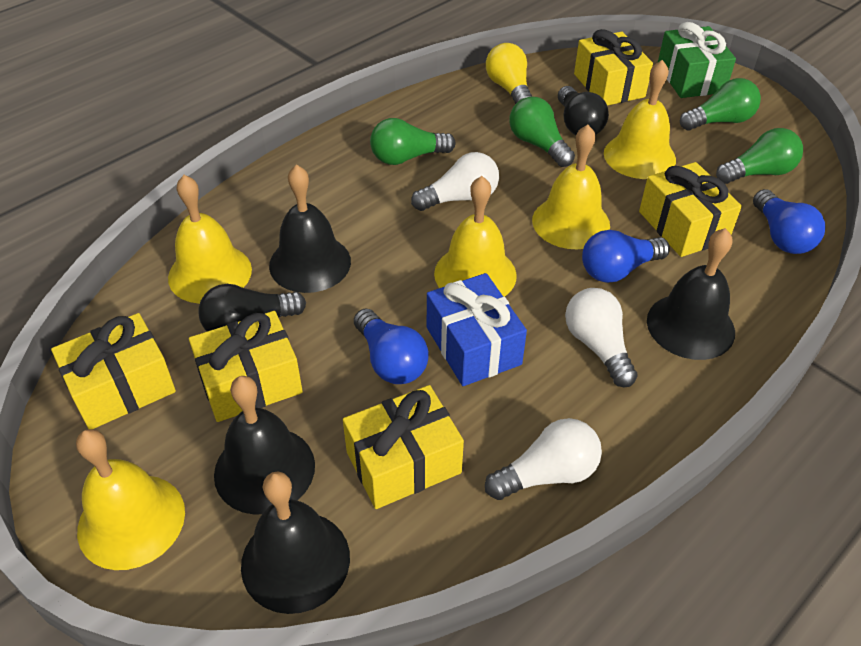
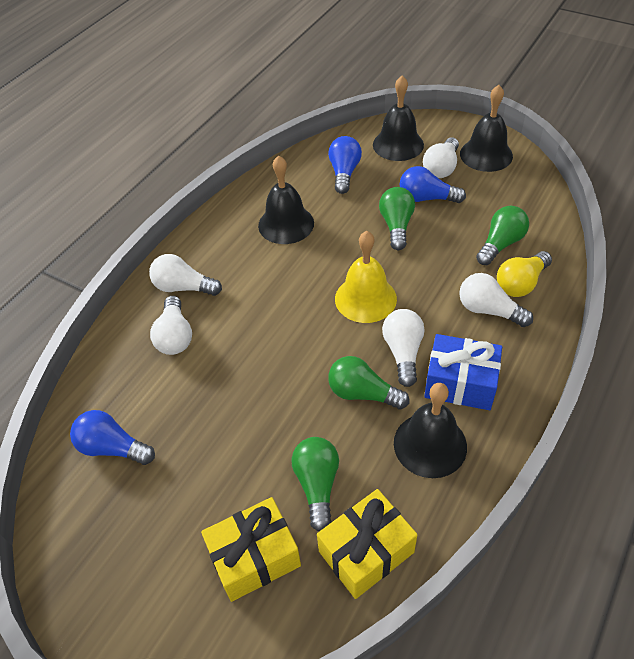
black light bulb: [198,284,306,331] [558,86,609,135] = 2 -> none = 0
green gift: [658,22,736,98] = 1 -> none = 0
white light bulb: [411,152,499,211] [485,418,602,500] [565,288,638,387] = 3 -> [149,254,222,296] [150,296,192,355] [382,309,424,387] [423,137,459,178] [459,273,533,327] = 5
yellow bell: [76,429,185,570] [168,175,252,304] [434,176,517,297] [532,125,610,249] [604,60,676,179] = 5 -> [335,231,397,323] = 1
yellow gift: [51,313,176,429] [189,311,303,422] [343,385,464,509] [574,29,653,106] [639,162,742,257] = 5 -> [201,497,301,602] [317,489,418,599] = 2

